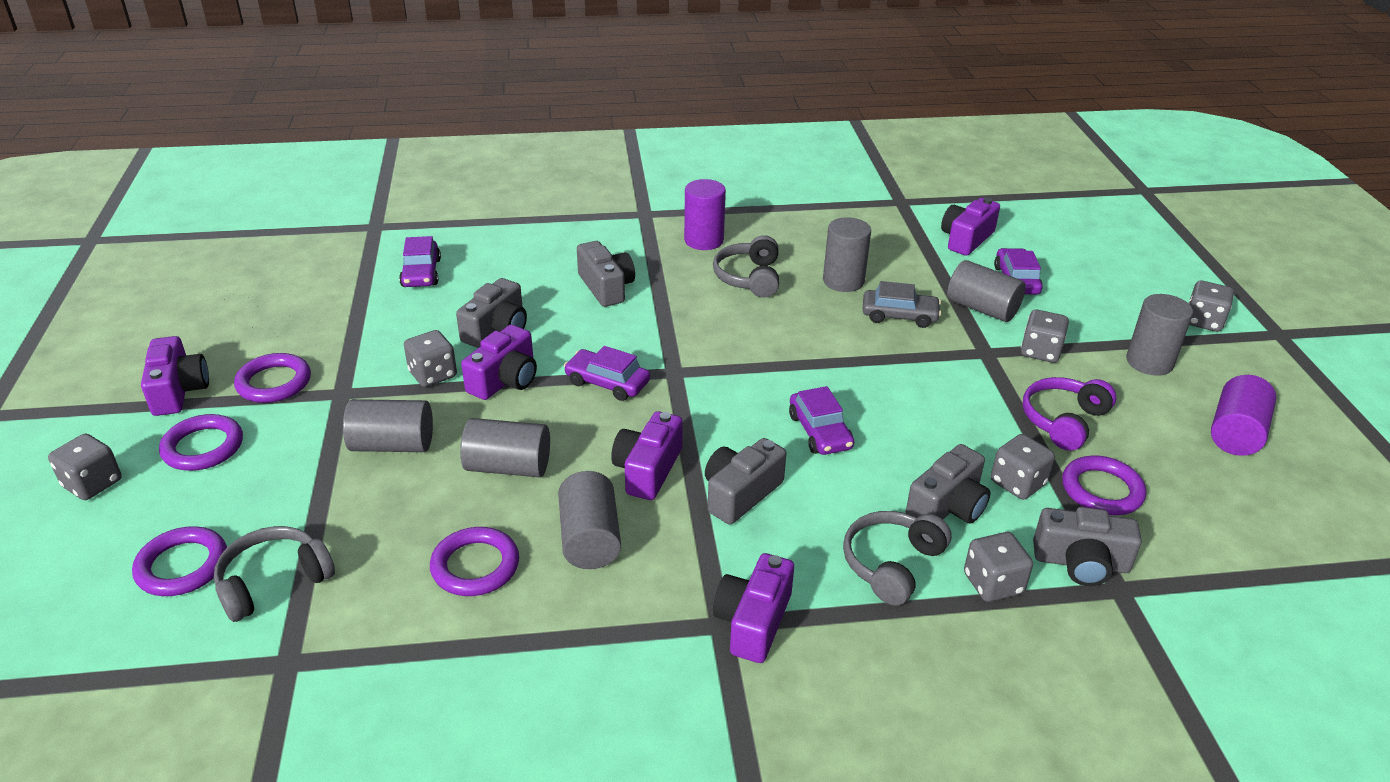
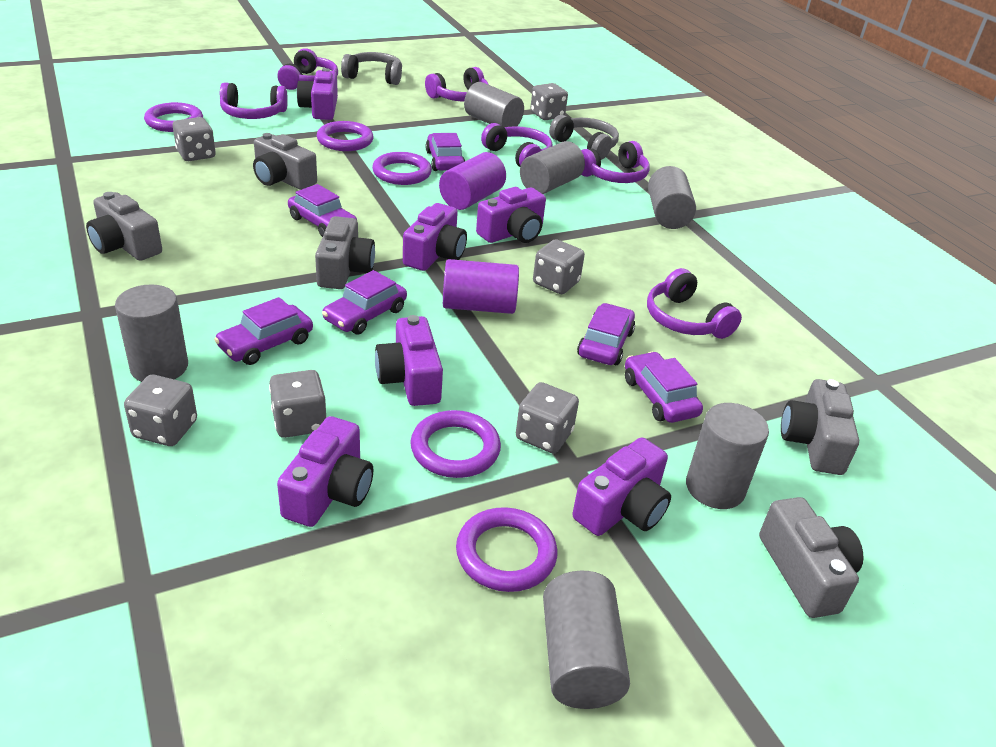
grey car: [862,281,941,328] = 1 -> none = 0
grey headphones: [214,526,335,622] [713,235,779,298] [843,511,952,606] = 3 -> [341,52,402,85] [549,115,619,160] = 2
purple camera: [141,336,209,416] [461,325,537,400] [611,411,683,500] [713,553,794,663] [941,197,1000,256] = 5 -> [277,416,373,527] [297,68,338,120] [375,315,443,406] [403,203,467,271] [476,187,546,243] [573,437,671,536] = 6
purple car: [399,236,441,287] [564,346,650,401] [789,386,854,455] [994,248,1043,294] = 4 -> [214,297,313,365] [288,184,357,237] [322,270,407,335] [426,133,465,171] [577,303,635,365] [625,352,703,423] = 6
purple headphones: [1023,377,1116,451] = 1 -> [220,82,288,119] [277,48,338,90] [425,67,489,102] [481,123,553,167] [581,141,650,183] [647,268,742,339] = 6

